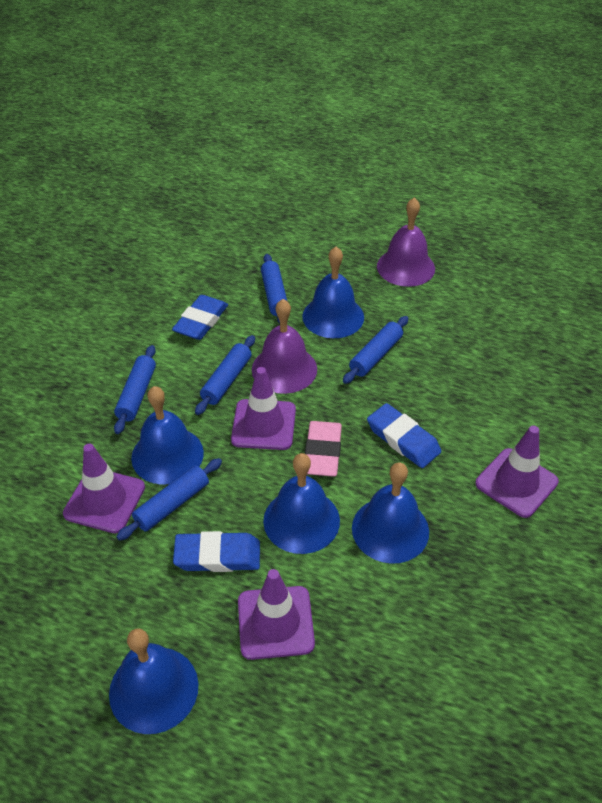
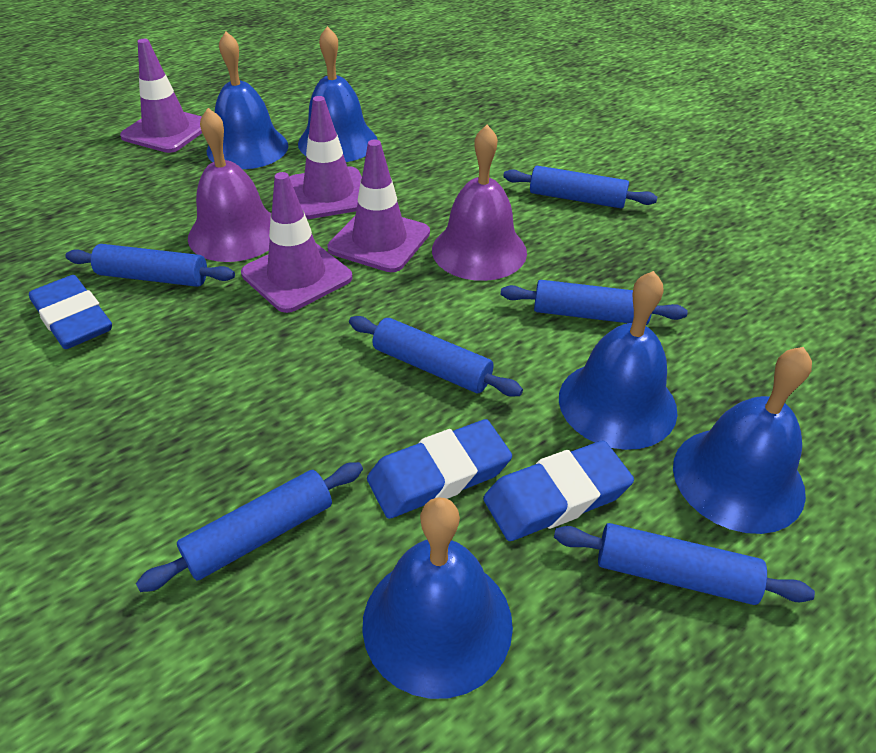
blue rolling pin: [114,345,156,434] [116,458,222,541] [195,335,255,415] [261,254,287,324] [343,316,408,384] = 5 -> [65,244,235,287] [136,462,363,592] [349,316,523,397] [501,280,688,325] [503,166,657,208] [554,523,815,605] = 6
pink eraser: [305,421,342,477] = 1 -> none = 0

